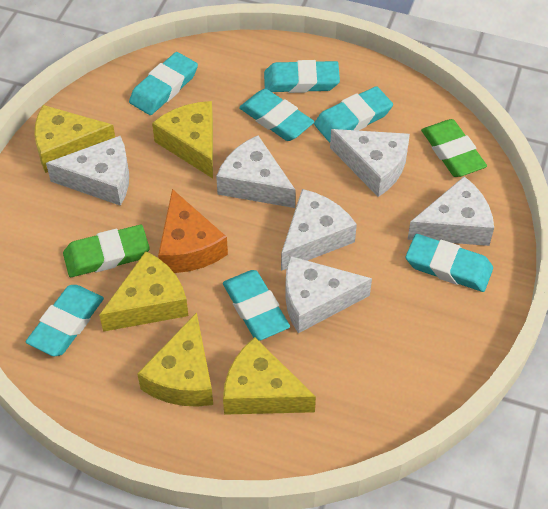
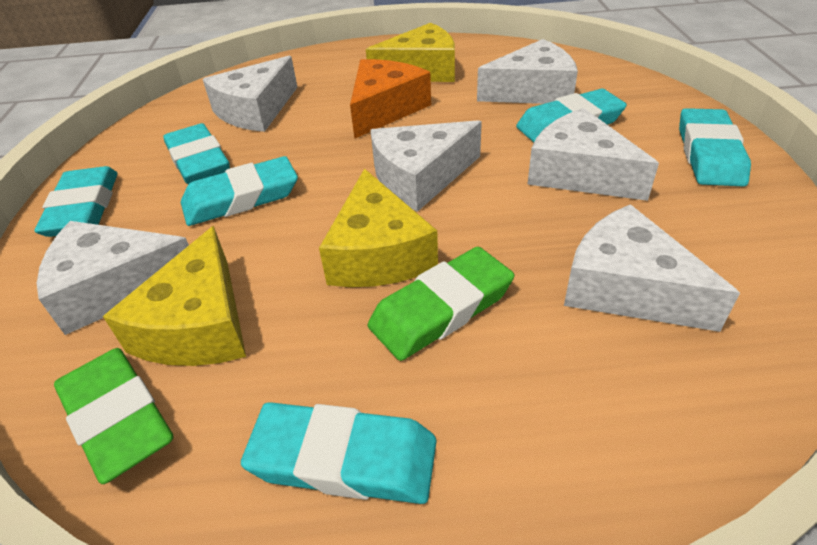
turquoise eraser: [26,285,104,357] [129,52,198,115] [223,270,290,341] [239,89,314,141] [264,60,340,93] [314,86,393,142] [406,234,493,292] = 7 -> [34,166,118,237] [163,123,230,184] [181,156,298,226] [241,402,437,504] [516,89,627,142] [679,108,751,187] = 6
yellow cheese: [34,105,115,173] [99,251,188,332] [137,313,213,407] [152,101,213,178] [223,337,316,415] = 5 -> [103,226,246,366] [319,168,438,287] [366,23,455,82] = 3

